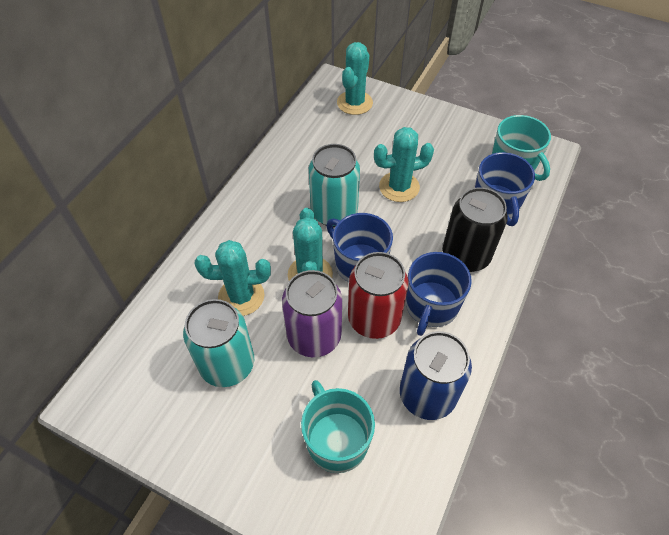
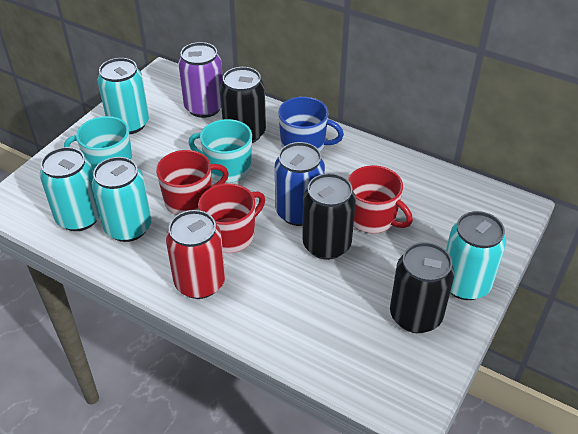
black can: [443,187,508,272] = 1 -> [220,67,266,143] [302,173,356,260] [390,242,455,333] = 3
blue mug: [326,213,393,282] [406,252,472,336] [475,152,535,226] = 3 -> [278,97,344,152] = 1
red mug: none = 0 -> [156,150,229,215] [198,183,265,253] [348,165,413,233] = 3
turquoise cactus: [195,240,271,316] [288,208,333,281] [337,42,373,115] [374,127,434,202] = 4 -> none = 0
turquoise can: [183,299,254,387] [309,144,360,227] = 2 -> [40,147,100,231] [92,157,152,242] [98,58,149,135] [446,211,506,300] = 4

